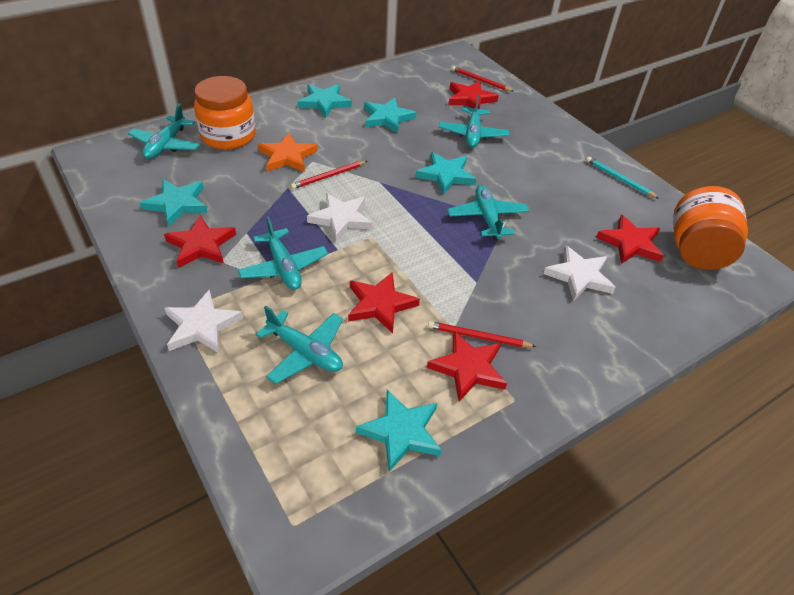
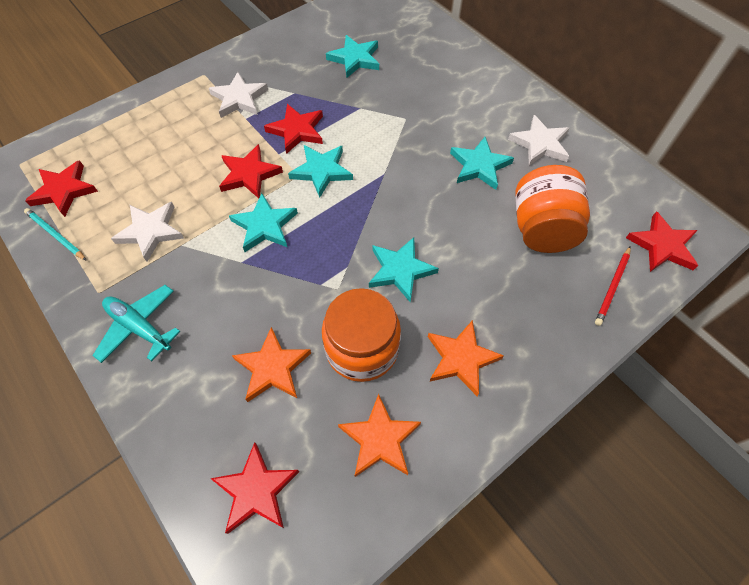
orange star: [258,133,318,172] = 1 -> [232,327,311,402] [338,394,421,477] [428,320,504,396] = 3
red pencil: [291,161,367,189] [428,321,536,347] [452,66,513,91] = 3 -> [595,247,631,326] = 1
turquoise plane: [128,103,200,159] [238,216,328,290] [256,306,343,384] [439,95,509,148] [448,185,529,240] = 5 -> [92,285,181,363] = 1

